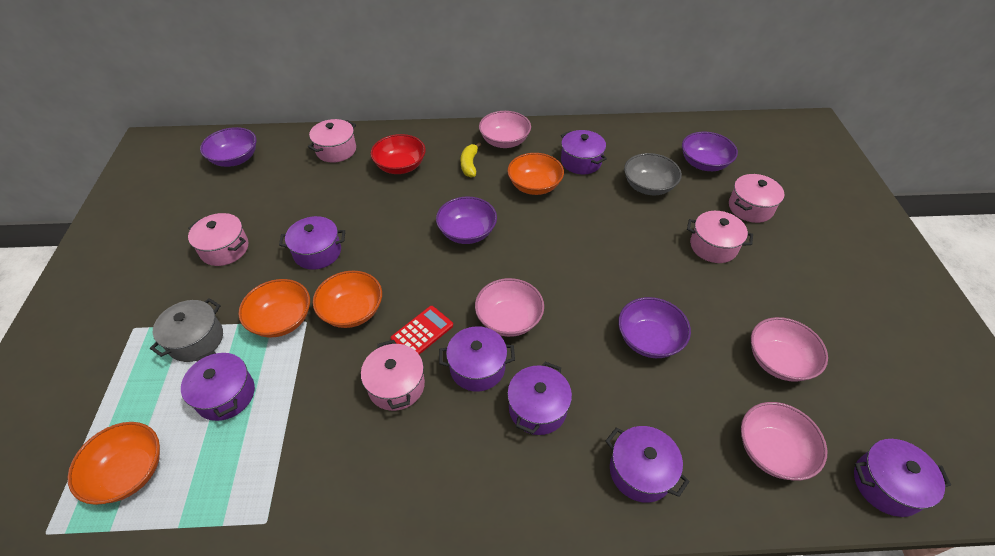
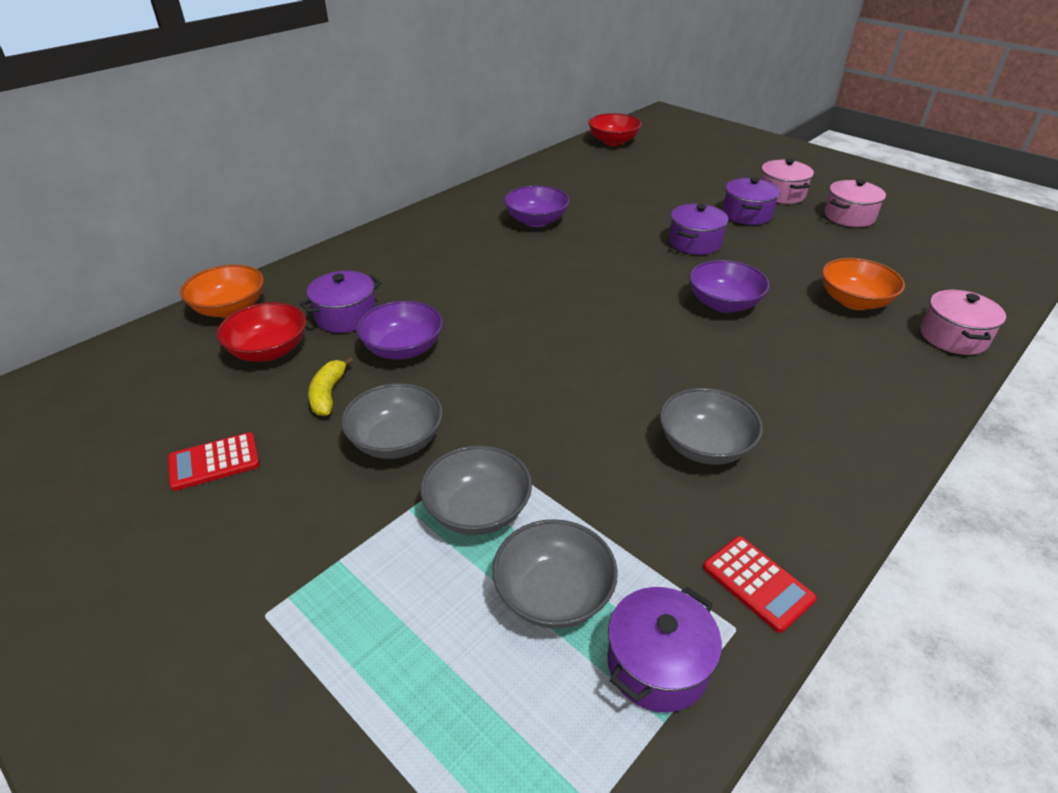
grey bowl: [624,153,682,195] = 1 -> [341,383,443,459] [420,445,532,535] [492,519,618,629] [660,388,763,465] = 4
grey pot: [150,298,223,362] = 1 -> none = 0
orange bowl: [68,422,160,505] [238,279,310,337] [313,271,382,328] [507,153,564,195] = 4 -> [180,265,264,318] [822,258,905,310] = 2
pink bowl: [475,278,544,337] [479,111,531,148] [741,402,827,481] [751,317,828,382] = 4 -> none = 0
pink pot: [188,213,248,266] [308,119,356,163] [361,340,425,411] [687,211,753,263] [729,174,784,223] = 5 -> [760,158,814,204] [824,179,886,227] [921,289,1006,355] = 3
purple bowl: [200,127,257,167] [436,196,497,244] [618,297,691,358] [682,132,738,171] = 4 -> [356,301,443,360] [504,185,570,227] [689,260,770,313] = 3
purple pot: [181,350,255,421] [279,216,345,270] [439,326,515,392] [507,362,572,435] [561,130,607,174] [606,426,690,503] [854,439,951,517] = 7 -> [300,271,382,333] [607,587,722,712] [669,204,729,255] [723,177,780,225] = 4
red bowl: [371,134,426,174] = 1 -> [217,302,306,362] [588,113,642,146] = 2
red calculator: [391,306,453,355] = 1 -> [168,432,259,491] [703,536,817,633] = 2

